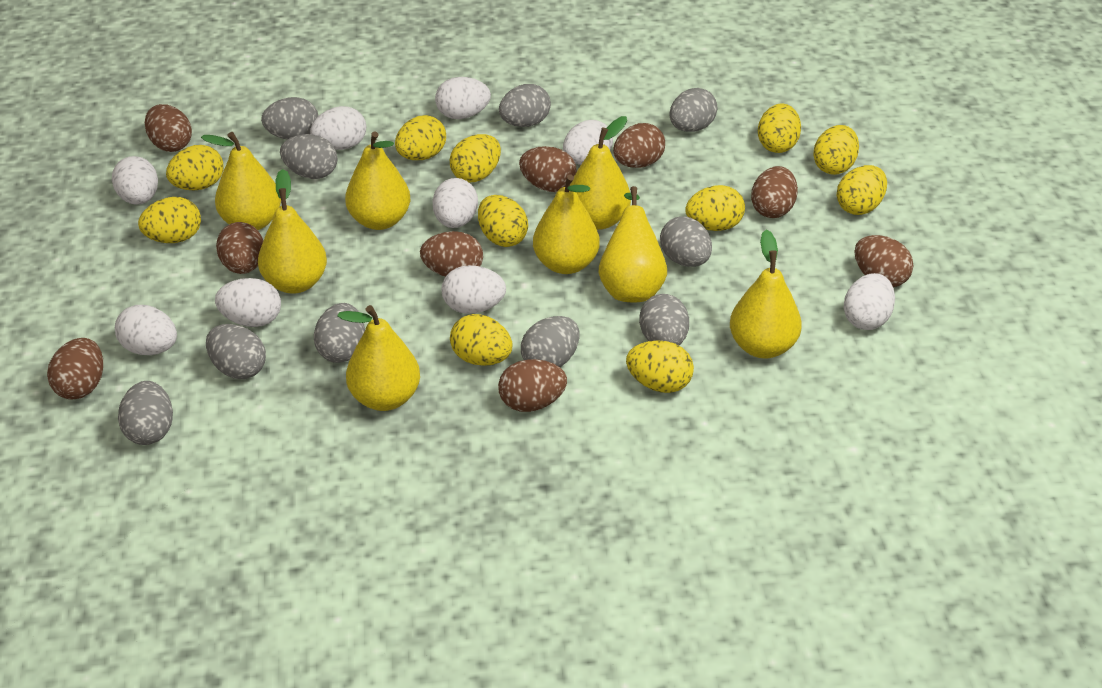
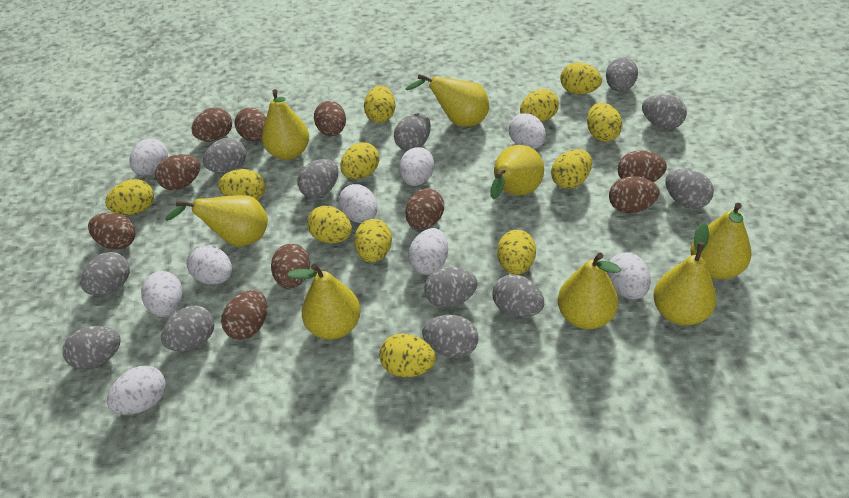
brown egg: [47,338,103,399] [145,104,192,152] [216,222,263,274] [420,231,483,277] [498,359,567,412] [519,146,577,192] [613,123,665,168] [751,166,798,218] [855,235,913,287] = 9 -> [88,212,136,250] [155,154,200,190] [192,107,232,141] [221,290,267,340] [235,107,266,142] [271,244,310,289] [314,101,346,136] [405,188,444,230] [609,176,659,213] [618,150,667,182] = 10
grey egg: [118,381,173,445] [206,324,266,379] [261,97,318,140] [280,134,337,179] [314,303,365,363] [499,84,551,127] [521,316,580,367] [639,294,689,345] [660,216,712,267] [669,88,717,132] = 10 -> [63,326,121,370] [81,252,130,295] [161,305,215,351] [203,138,246,173] [297,159,338,198] [394,113,431,151] [422,315,478,358] [424,267,478,308] [492,274,544,317] [606,57,638,92] [642,94,687,129] [665,169,714,209] = 12
yellow egg: [138,197,201,243] [166,145,224,190] [395,115,446,160] [450,134,501,182] [450,314,512,366] [478,195,528,247] [626,340,694,393] [685,185,745,231] [758,104,801,153] [813,125,859,175] [837,165,887,215] = 11 -> [105,179,154,215] [218,169,265,201] [307,206,352,243] [340,142,380,179] [354,219,392,263] [364,86,395,123] [379,334,436,377] [497,230,536,275] [520,89,559,122] [551,149,592,189] [560,62,602,94] [587,103,622,142] = 12

